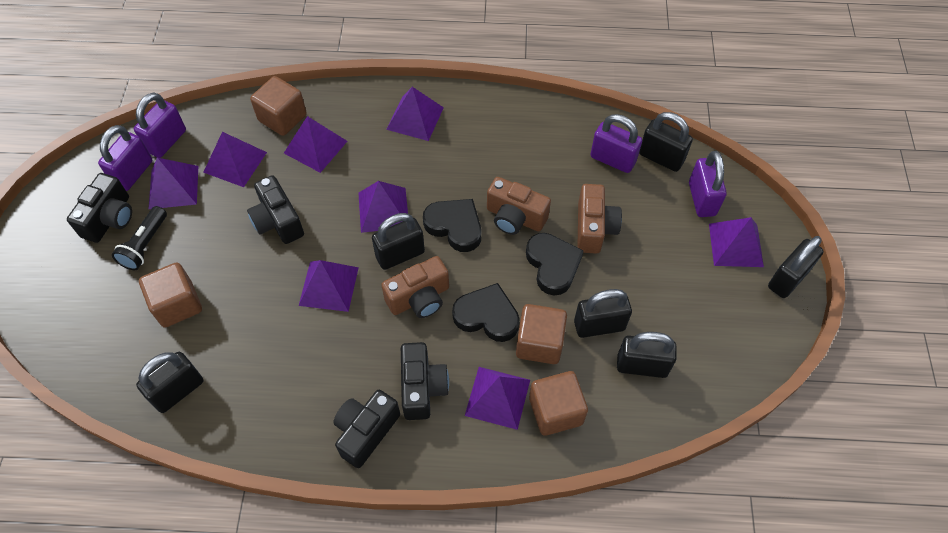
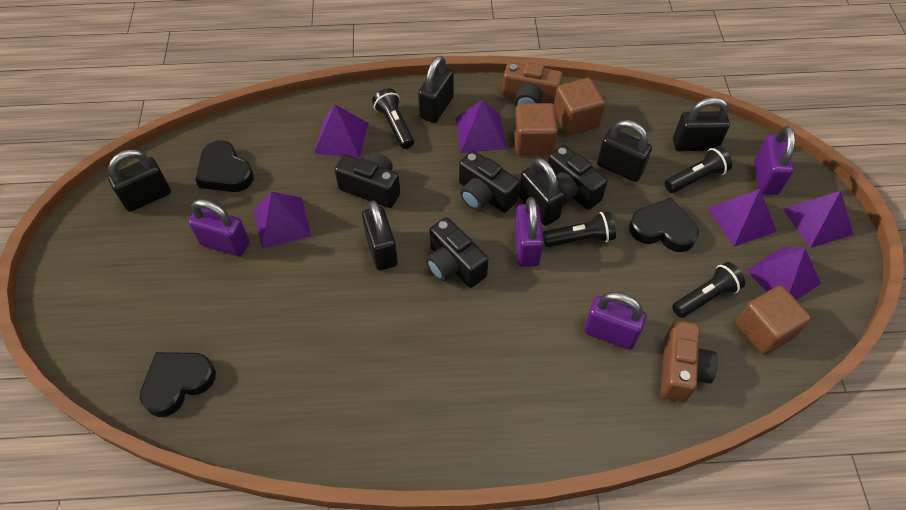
black flashlight: [112,206,167,270] = 1 -> [372,88,414,149] [543,212,616,247] [665,146,732,193] [672,262,745,318] = 4
brown camera: [381,256,449,318] [487,177,551,235] [577,184,622,254] = 3 -> [502,62,563,106] [661,320,718,402] = 2
brown cube: [139,262,202,327] [250,76,307,136] [516,304,567,364] [529,371,588,436] = 4 -> [514,103,558,156] [554,78,605,135] [736,285,811,355] = 3
purple pyramid: [149,158,198,209] [203,132,267,187] [284,116,347,173] [299,260,359,312] [358,181,408,233] [386,87,444,141] [465,367,530,430] [709,217,764,267] = 8 -> [254,192,311,249] [314,105,368,158] [455,100,506,153] [708,189,777,247] [746,247,821,300] [783,191,853,248] = 6

